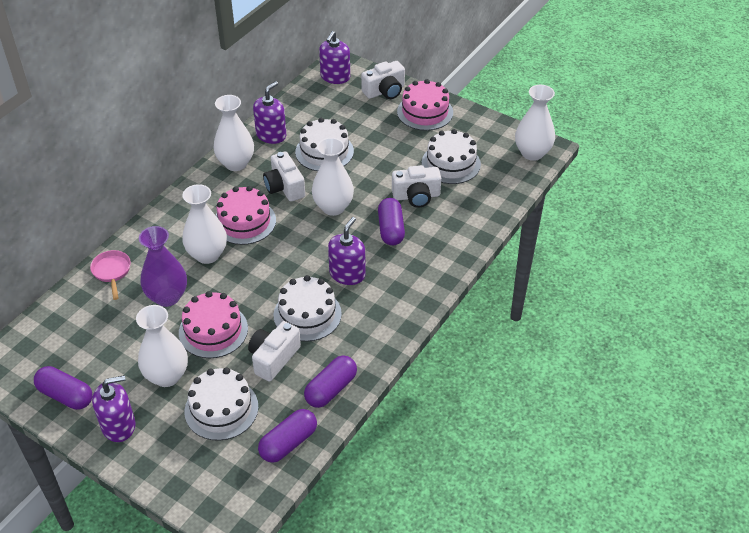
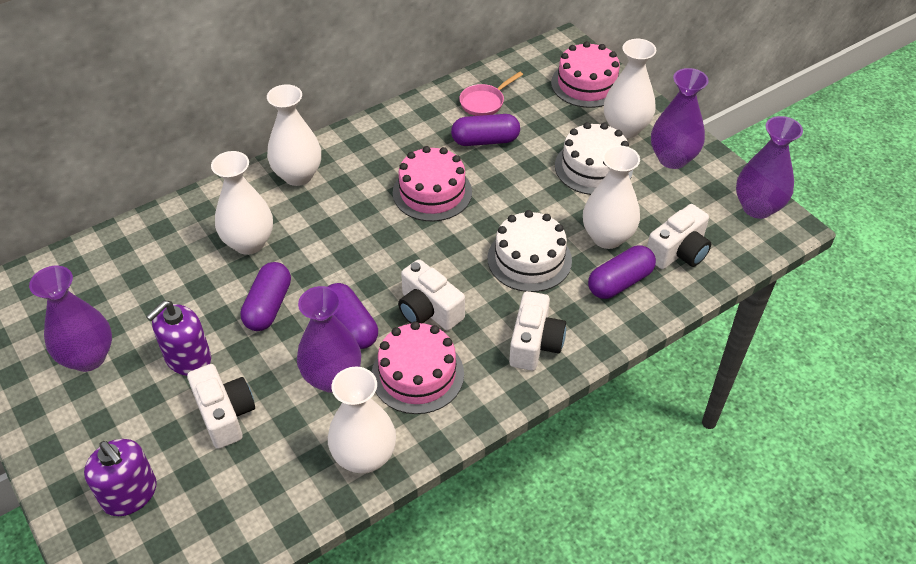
purple soap dispenser: [92,375,135,442] [253,81,286,144] [319,31,350,84] [328,217,366,285] = 4 -> [84,439,157,516] [146,300,211,376] = 2
purple vase: [139,226,187,307] = 1 -> [29,266,112,372] [297,286,361,393] [651,68,709,169] [736,116,803,219] = 4
white cake: [184,367,259,441] [274,275,342,342] [295,118,354,171] [422,129,481,184] = 4 -> [487,210,572,292] [555,122,633,195] = 2

